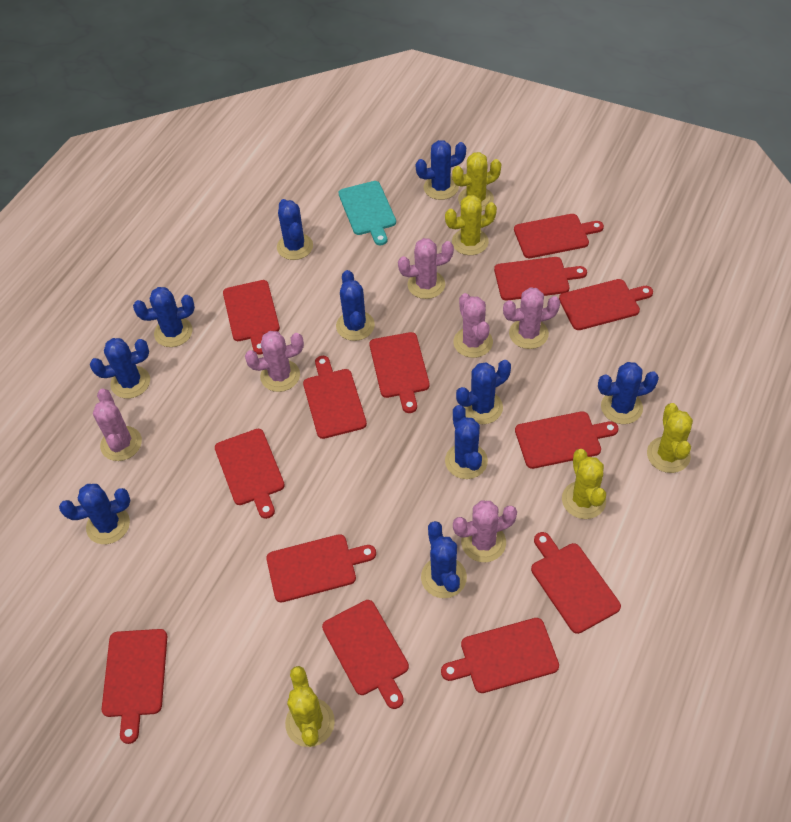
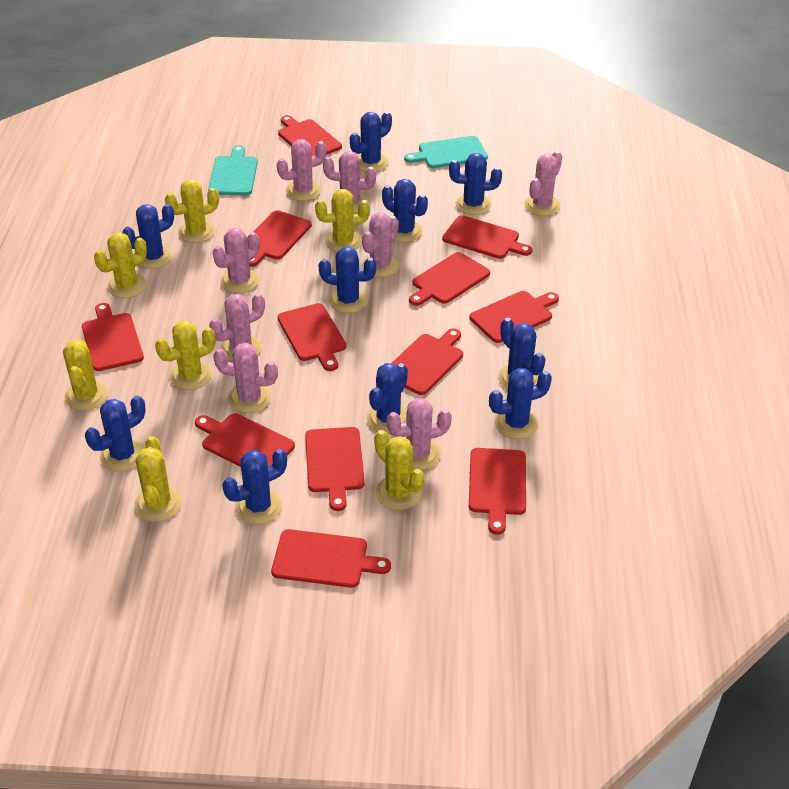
pink cactus: [93,388,142,461] [245,331,304,392] [398,238,454,299] [453,293,493,358] [453,500,517,562] [503,287,560,349] = 6 -> [209,293,265,361] [213,228,259,293] [213,343,278,413] [277,139,327,201] [323,151,376,213] [362,212,400,277] [387,398,452,470] [524,151,562,216] = 8
red cutting board: [102,629,167,744] [215,429,285,519] [223,280,280,354] [266,534,376,602] [303,356,367,439] [322,600,409,709] [369,332,430,413] [441,618,559,693] [494,257,587,301] [514,214,604,258] [515,411,619,469] [531,532,621,634] [559,279,653,330] = 13 -> [82,303,144,371] [195,413,295,467] [249,210,312,267] [271,529,391,588] [277,303,346,371] [278,115,342,156] [305,427,365,511] [392,328,463,395] [409,252,490,306] [442,215,533,259] [469,291,559,343] [469,448,526,535] = 12
turquoise cutting board: [338,181,396,245] = 1 -> [208,145,258,195] [404,136,488,168] = 2
yellow cactus: [285,666,335,747] [445,195,497,255] [452,152,501,211] [562,449,606,519] [647,403,693,473] = 5 -> [63,339,108,411] [94,232,147,298] [135,436,182,522] [155,321,216,390] [165,180,219,243] [315,189,370,252] [374,430,425,510] = 7

